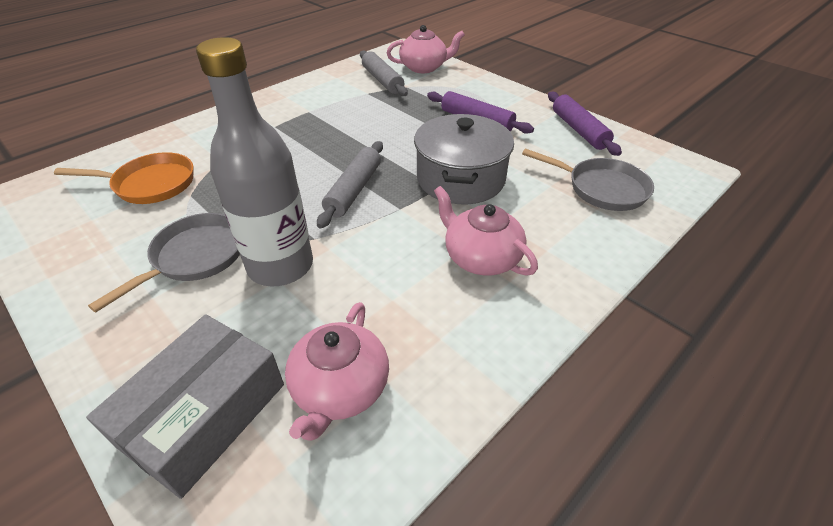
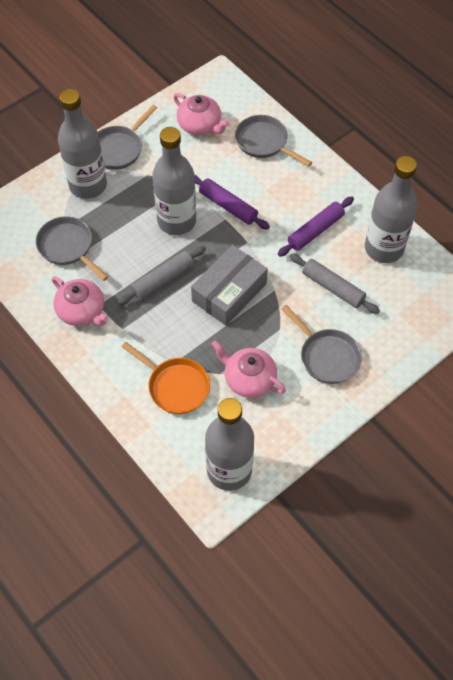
grey bottle: [196,37,313,287] = 1 -> [58,89,107,199] [152,127,196,235] [205,398,254,491] [365,156,417,263] = 4
grey pan: [88,213,240,312] [522,148,654,211] = 2 -> [36,216,109,281] [98,105,157,170] [235,115,312,167] [281,305,362,384] = 4
grey pot: [414,114,514,205] = 1 -> none = 0

